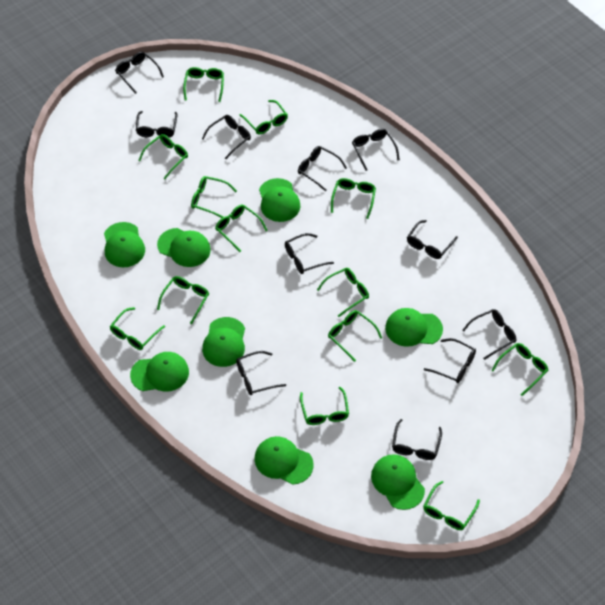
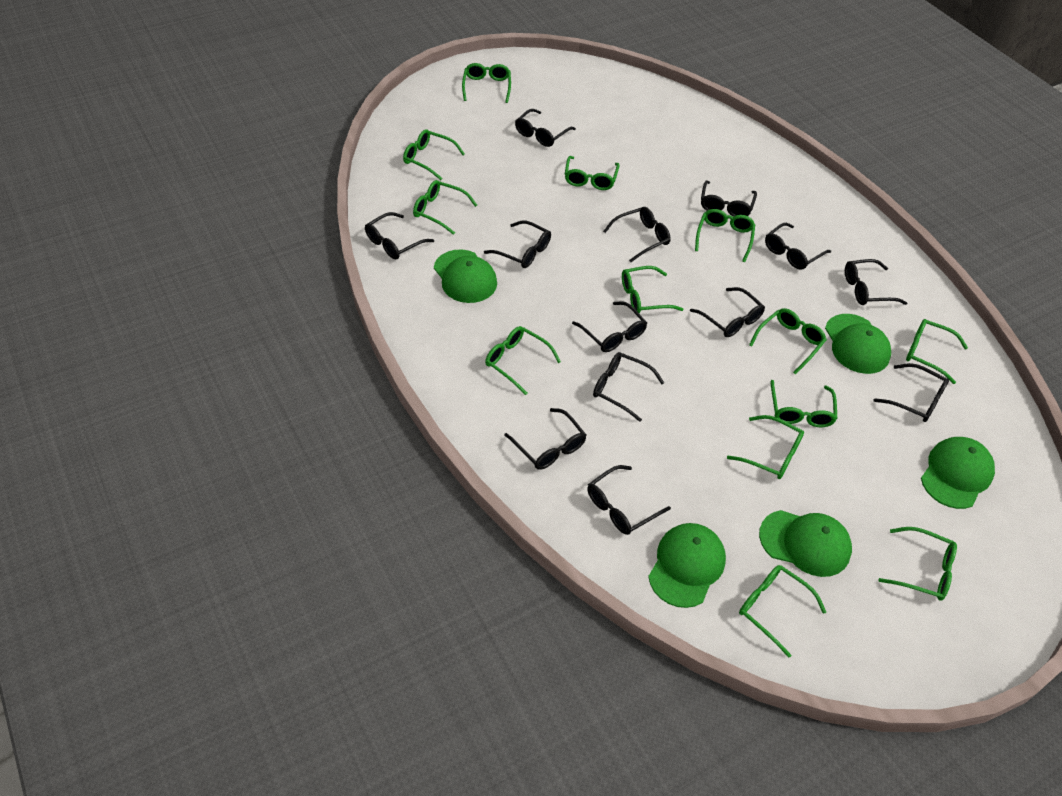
black glasses: [115,52,164,94] [136,111,177,137] [202,115,251,159] [236,351,286,395] [285,233,334,274] [298,146,347,192] [352,129,400,171] [392,419,442,460] [407,220,458,259] [424,338,476,383] [462,309,516,360] = 11 -> [365,212,434,260] [484,221,551,268] [504,408,586,470] [515,109,576,147] [572,301,647,352] [587,465,671,535] [593,352,664,422] [603,207,671,262] [690,287,765,337] [701,181,757,217] [765,223,831,270] [845,259,907,305] [874,363,949,422] = 13
green cap: [104,222,145,267] [130,352,189,391] [157,228,211,267] [202,317,245,367] [254,436,314,485] [259,178,301,222] [371,454,425,510] [385,308,443,347] = 8 -> [434,249,497,303] [648,523,726,608] [759,510,852,577] [825,314,891,374] [921,437,995,509] = 5

